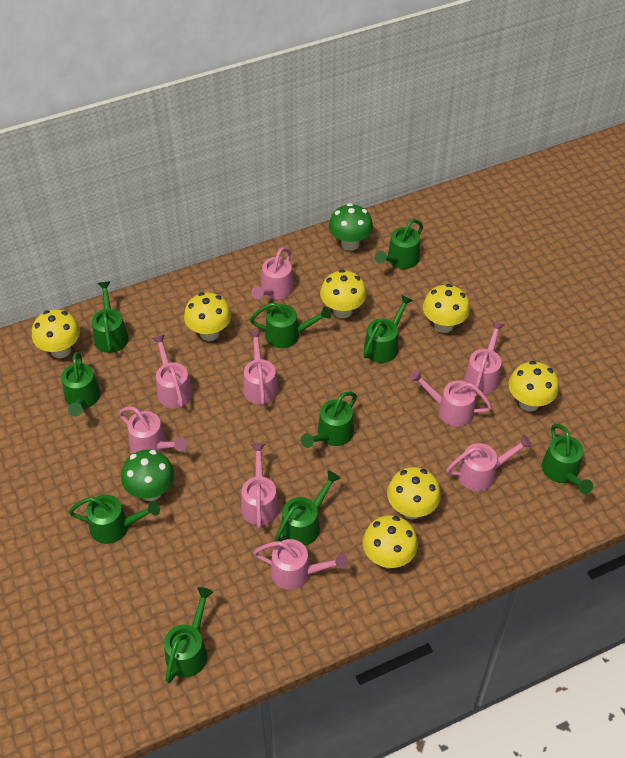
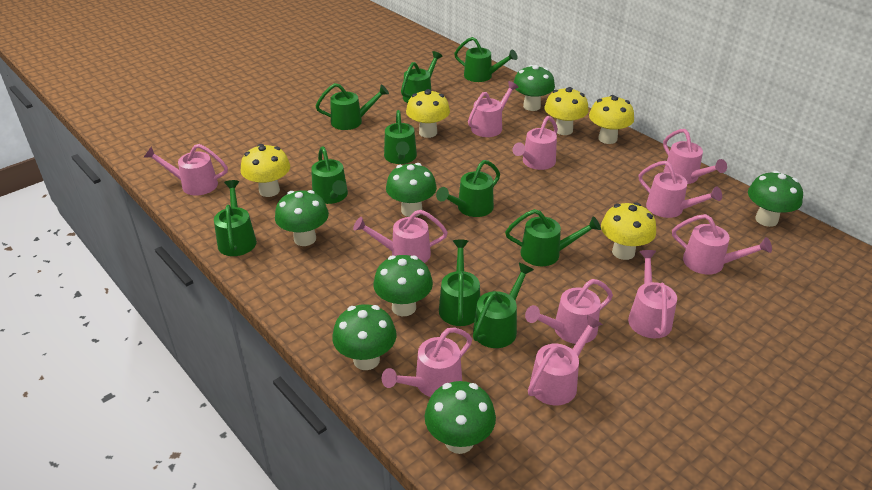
green mushroom: [121,449,174,501] [329,203,373,251] = 2 -> [275,190,329,246] [332,304,397,370] [373,255,433,316] [386,163,437,217] [425,381,496,454] [513,65,555,111] [748,171,803,227] = 7
pink watering can: [119,406,187,453] [152,335,193,408] [241,443,279,529] [243,331,279,405] [251,247,294,299] [253,539,348,590] [409,369,492,427] [446,435,532,491] [464,321,504,394] = 9 -> [143,144,228,195] [353,210,448,263] [382,328,472,397] [468,81,519,137] [512,116,558,170] [525,279,613,344] [528,315,603,405] [628,250,677,338] [639,161,722,218] [663,129,727,184] [672,214,772,275] = 11
yellow mushroom: [32,310,80,358] [184,292,231,341] [320,269,367,318] [363,515,418,569] [387,467,441,519] [423,284,470,333] [508,361,559,412] = 7 -> [241,144,290,197] [406,89,450,138] [544,87,589,135] [589,95,634,144] [601,202,656,260] = 5

